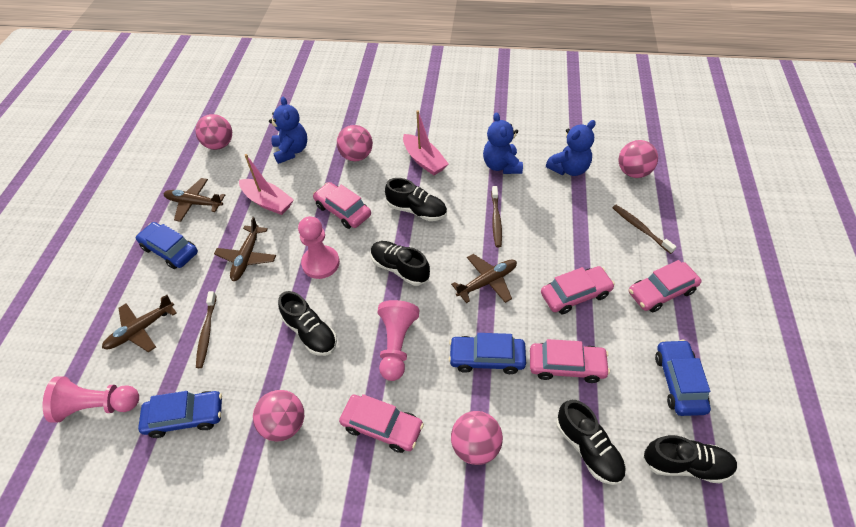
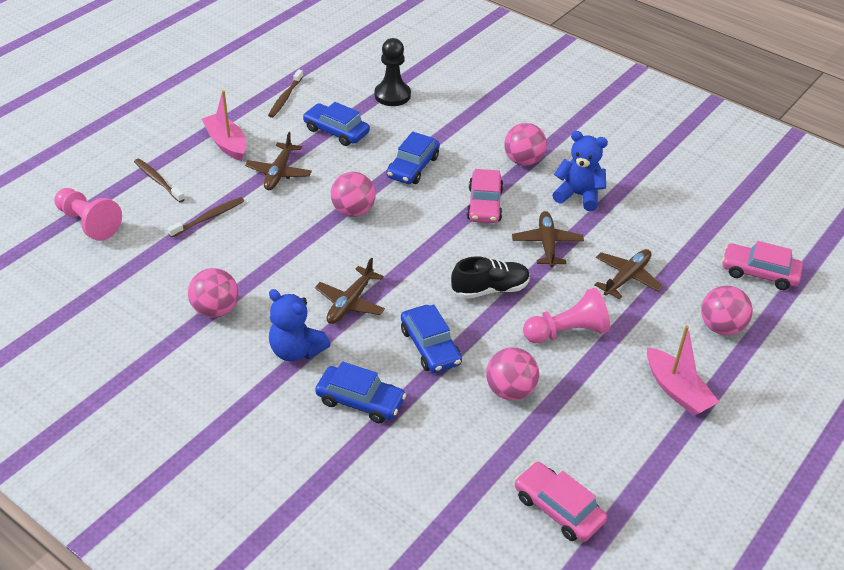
black pawn: none = 0 -> [375,38,411,106] = 1
black shoe: [278,291,337,356] [371,241,430,286] [385,178,447,221] [556,400,626,485] [643,435,737,484] = 5 -> [451,256,530,299] = 1
blue teddy bear: [269,97,307,164] [483,112,523,174] [546,120,596,176] = 3 -> [269,289,331,362] [552,131,608,211] = 2
pink car: [313,182,371,229] [339,394,424,453] [530,339,610,383] [541,266,615,314] [629,260,701,312] = 5 -> [467,169,503,223] [515,462,607,542] [722,241,803,290] = 3
pink pawn: [43,376,139,423] [298,216,340,279] [377,300,419,381] = 3 -> [54,188,122,241] [523,288,610,343] = 2

